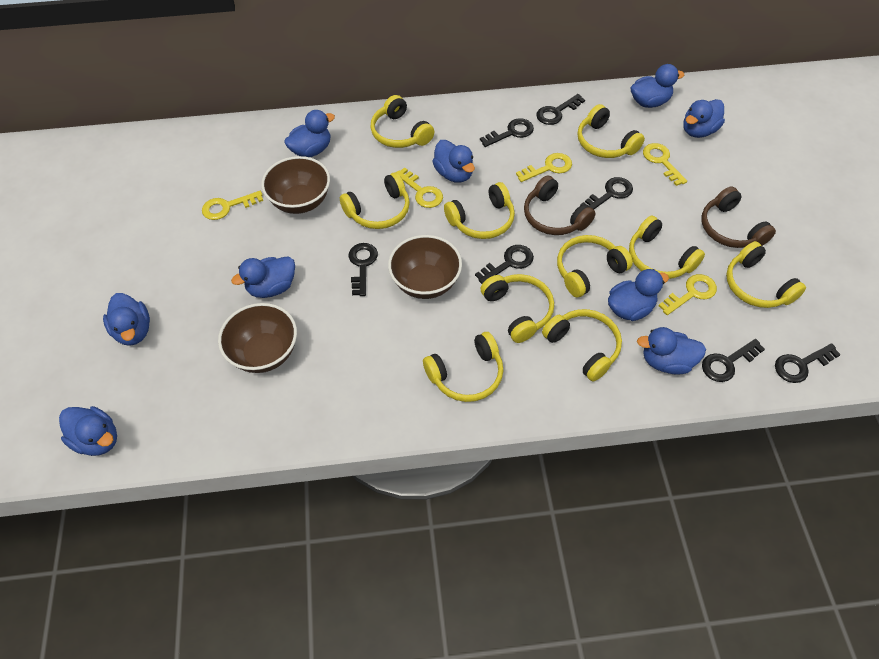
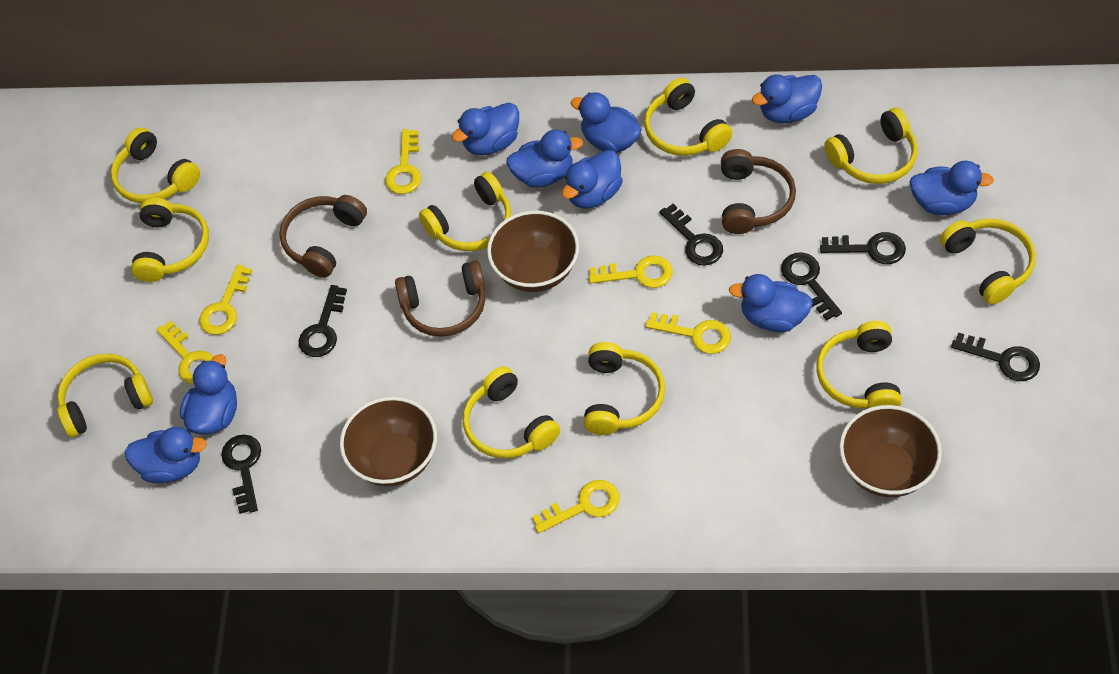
black key: [349,243,378,296] [475,245,534,284] [480,118,534,147] [536,94,585,125] [580,177,633,209] [702,339,765,382] [775,343,841,383] = 7 -> [221,435,261,514] [299,285,347,357] [659,204,723,266] [781,252,842,321] [820,232,906,264] [951,333,1040,381] = 6
brown headphones: [524,175,596,235] [702,186,776,248] = 2 -> [279,195,367,278] [395,260,486,337] [721,149,796,234] = 3
yellow key: [202,191,263,220] [396,168,443,208] [516,153,572,182] [643,143,687,186] [658,274,717,315] = 5 -> [156,321,214,384] [199,265,252,335] [385,129,421,194] [532,480,620,533] [588,255,673,288] [645,312,731,354] = 6

